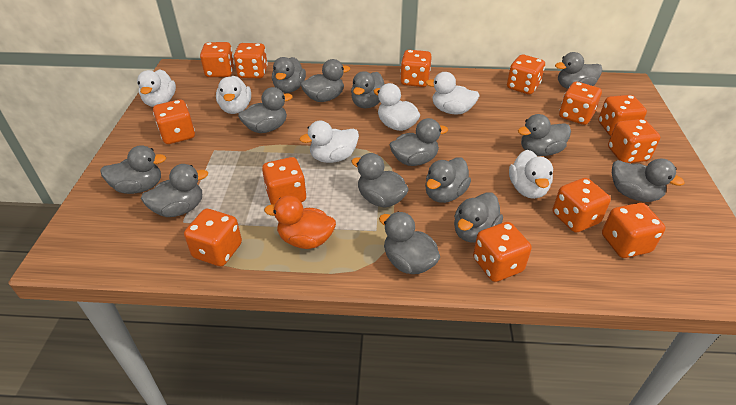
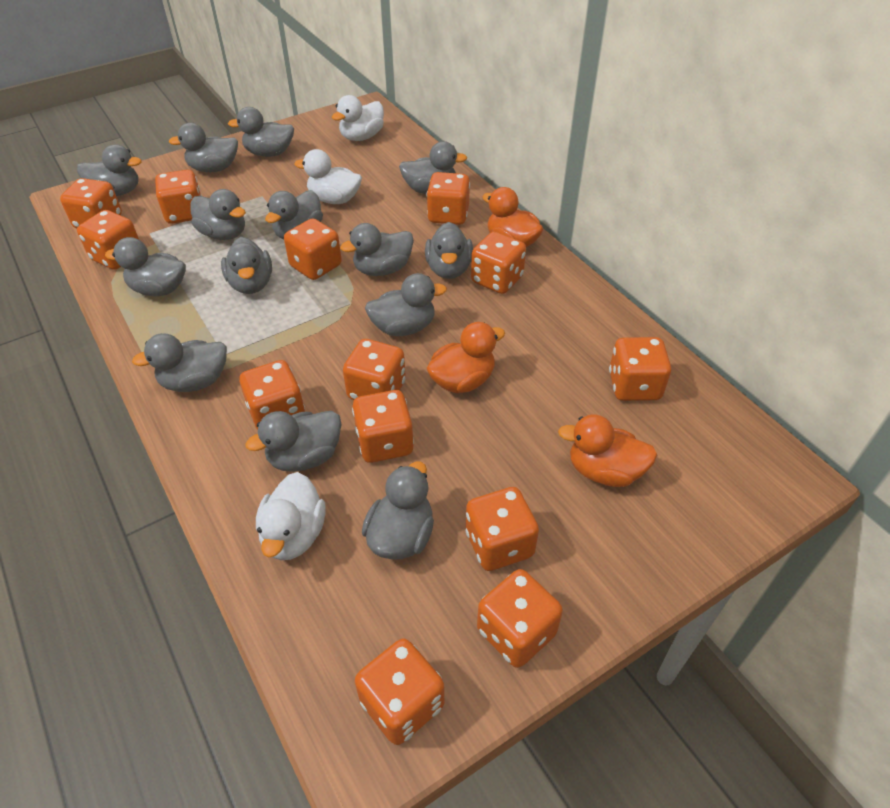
orange duck: [264,196,336,249] = 1 -> [427,322,505,393] [482,187,543,247] [558,414,657,487] = 3
white duck: [137,69,176,107] [216,76,251,114] [299,121,359,163] [374,83,420,131] [425,72,480,115] [509,150,553,199] = 6 -> [256,472,326,560] [294,149,362,204] [332,95,384,141] = 3

